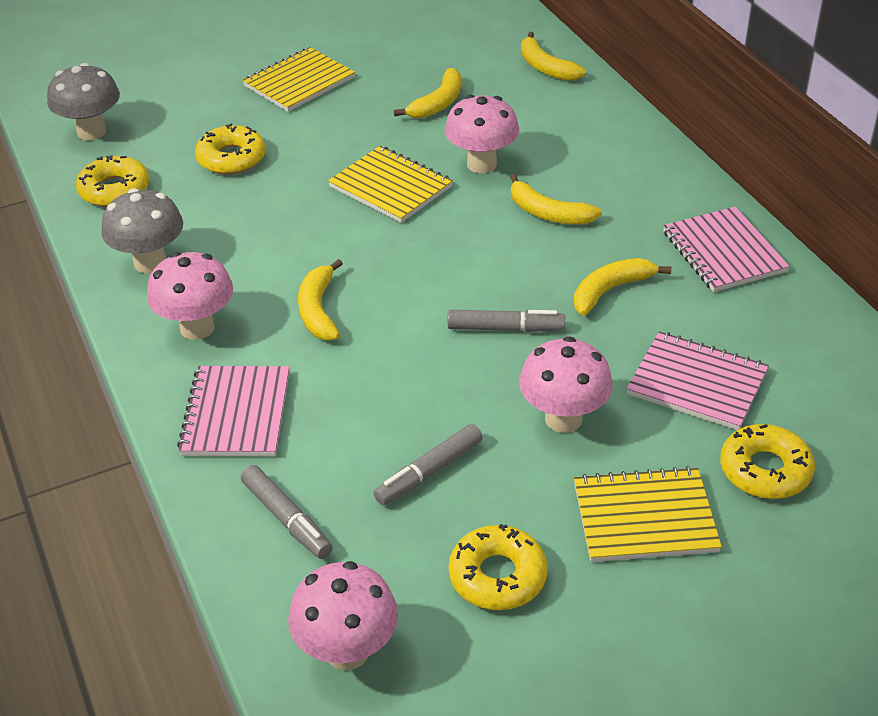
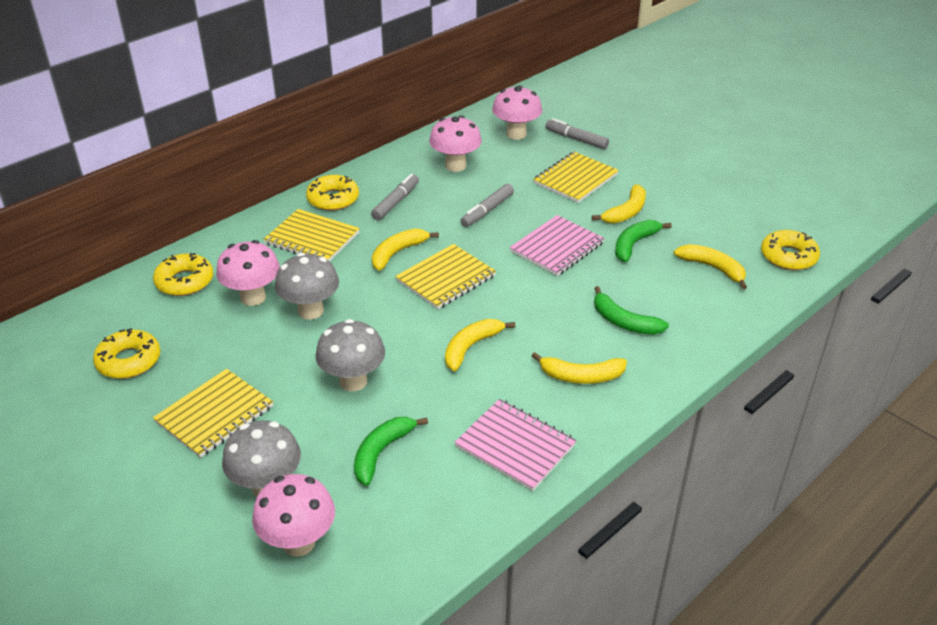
green banana: none = 0 -> [354,417,428,486] [594,286,669,335] [615,220,672,262] = 3
grey mushroom: [47,63,120,140] [101,188,183,273] = 2 -> [222,421,301,497] [275,253,339,320] [316,319,385,391] = 3
pink notebook: [177,366,289,456] [626,331,769,430] [663,206,790,292] = 3 -> [454,399,577,491] [510,215,604,276] = 2
yellow notebook: [242,47,355,112] [328,146,453,223] [574,466,722,562] = 3 -> [153,369,273,458] [263,209,360,261] [395,244,496,309] [533,152,619,203] = 4

